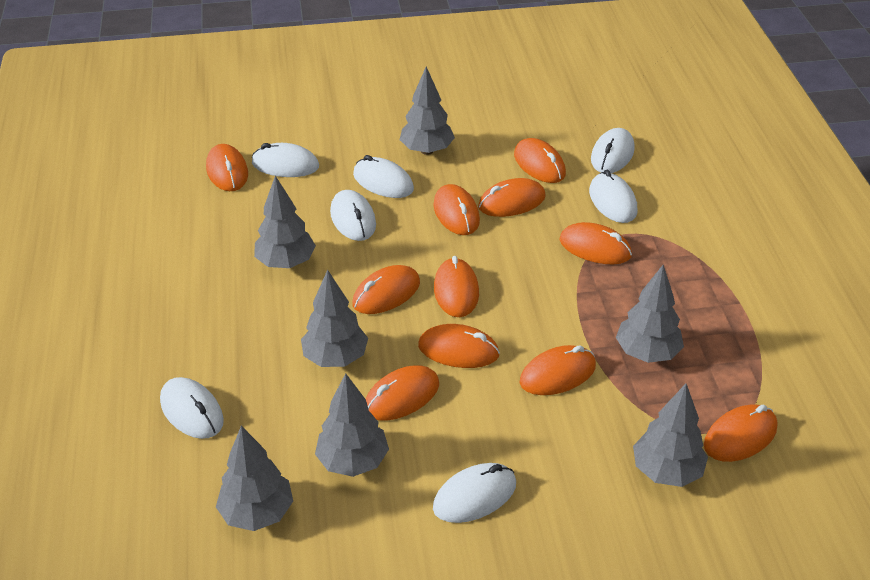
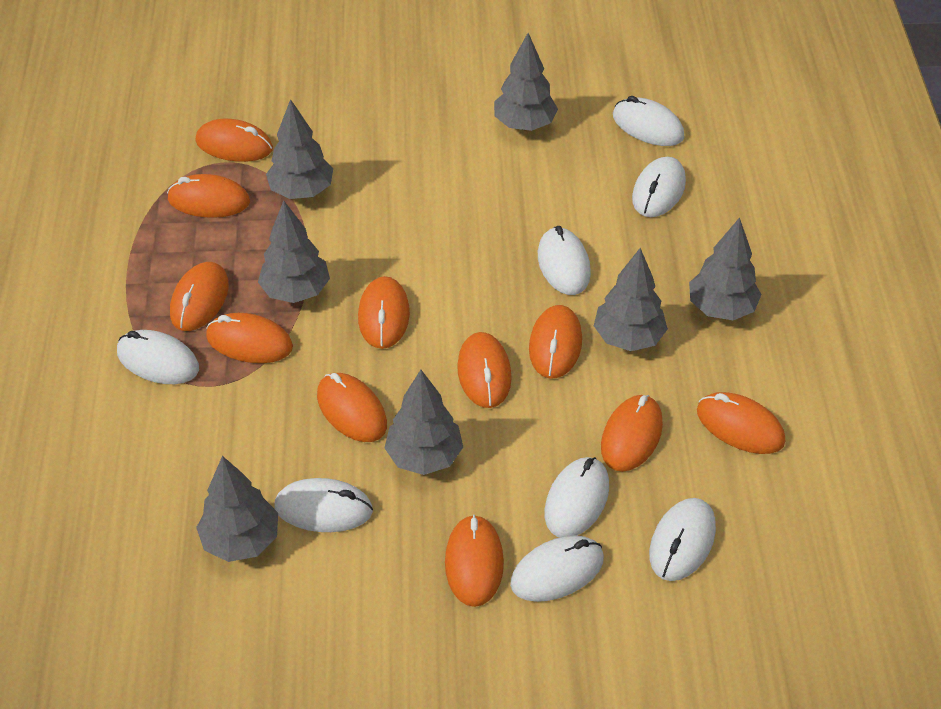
white mouse: [160,377,224,439] [251,143,319,177] [330,190,376,241] [353,155,414,198] [433,463,516,523] [589,170,638,223] [591,128,634,173] = 7 -> [117,330,199,384] [274,478,373,532] [510,535,604,602] [538,226,591,295] [545,457,609,537] [613,96,684,146] [632,157,686,217] [649,498,716,581] = 8

